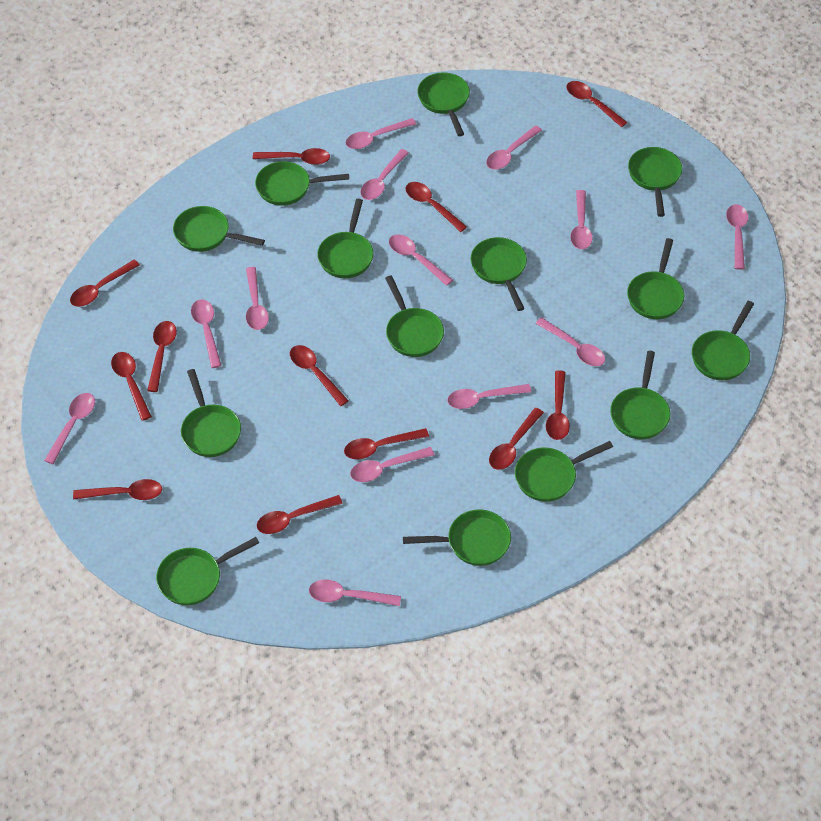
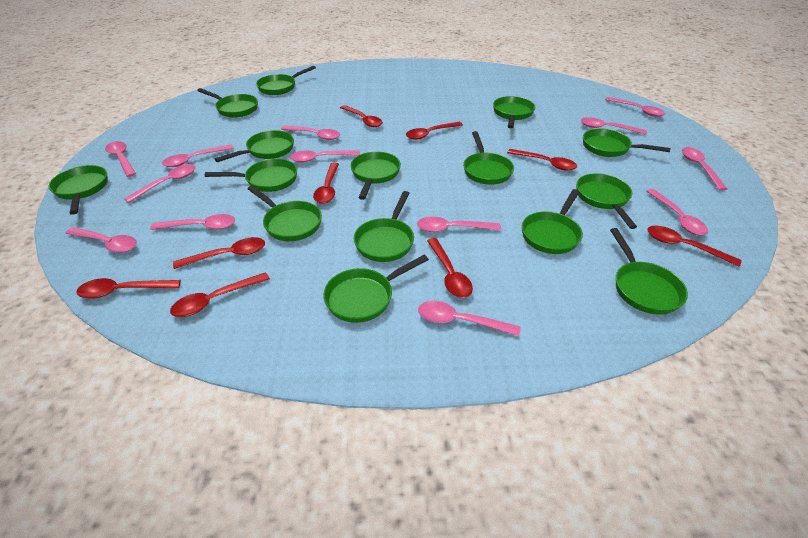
green pan: [156,537,259,606] [173,206,265,252] [181,369,241,457] [255,161,349,206] [317,199,374,278] [385,276,444,357] [403,510,511,566] [417,73,470,136] [471,237,527,311] [515,441,613,502] [610,351,670,439] [627,238,684,319] [628,147,682,217] [692,301,754,380] = 14 -> [49,165,108,215] [197,88,258,118] [205,159,297,192] [215,130,294,162] [248,185,322,241] [256,66,316,95] [323,255,429,323] [350,152,401,200] [354,191,414,262] [463,131,514,185] [493,96,535,128] [522,189,583,254] [576,173,637,229] [583,129,671,157] [610,228,688,315] = 15
red spoon: [70,260,140,307] [73,479,162,500] [111,352,152,421] [147,321,177,392] [253,148,330,165] [257,495,343,534] [290,345,349,406] [344,428,429,459] [405,182,467,232] [489,408,544,470] [546,370,570,440] [566,81,628,127] = 12 -> [76,278,181,299] [170,272,270,317] [173,237,265,269] [313,163,339,204] [340,105,383,127] [406,122,463,140] [427,238,473,298] [507,149,577,171] [647,226,742,267] = 9

